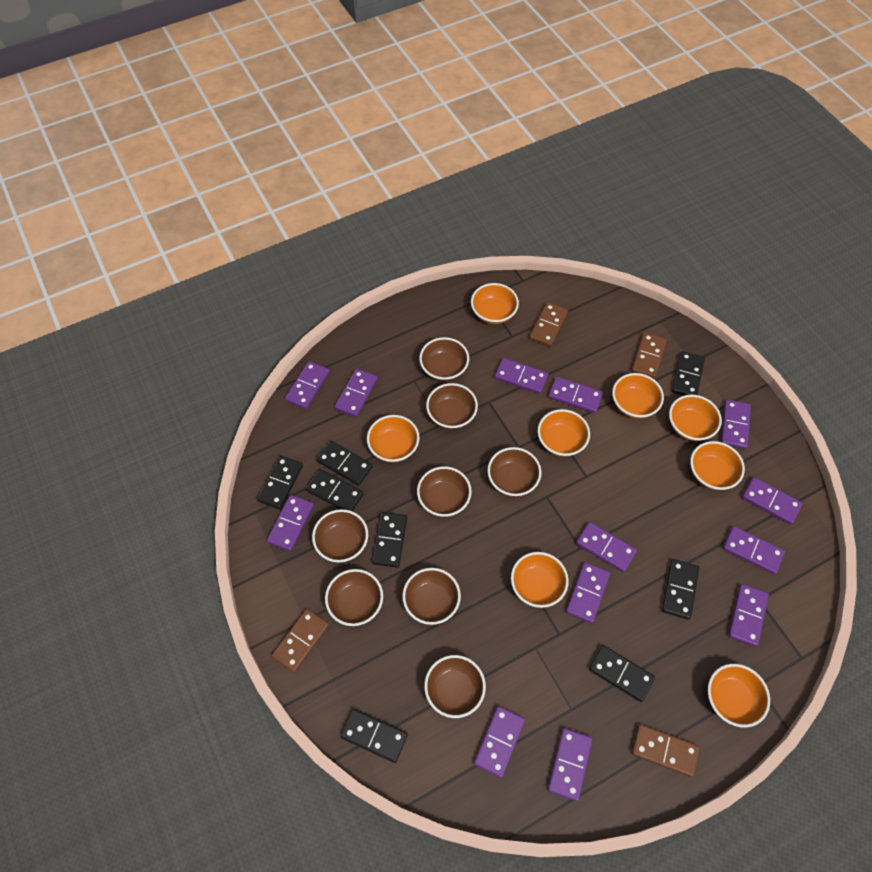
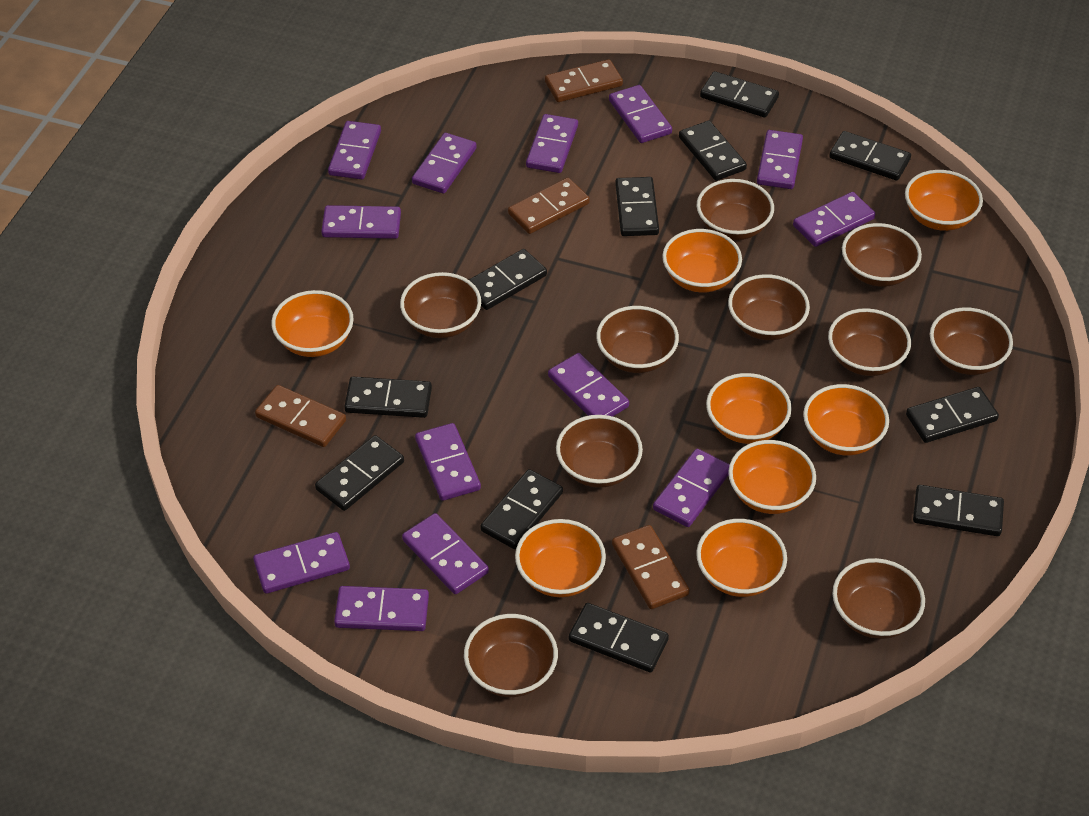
black domino: [257,455,303,509] [306,469,364,511] [316,440,373,486] [340,709,408,763] [372,512,407,568] [589,645,655,702] [662,559,699,620] [672,351,705,396] = 8 -> [315,435,404,511] [344,377,432,418] [469,249,547,310] [480,469,563,549] [569,603,669,672] [615,177,659,236] [679,121,747,181] [700,71,779,117] [829,131,911,181] [906,387,999,443] [913,485,1004,536] = 11
brown bowl: [312,509,368,562] [325,569,383,626] [402,568,461,625] [417,466,472,517] [419,337,469,381] [424,655,486,718] [426,383,478,429] [487,447,541,496] = 8 -> [400,272,481,338] [464,614,558,697] [556,415,643,488] [596,306,679,373] [697,179,774,240] [728,274,810,340] [828,308,911,376] [833,558,925,639] [842,223,922,287] [930,307,1013,375] = 10

